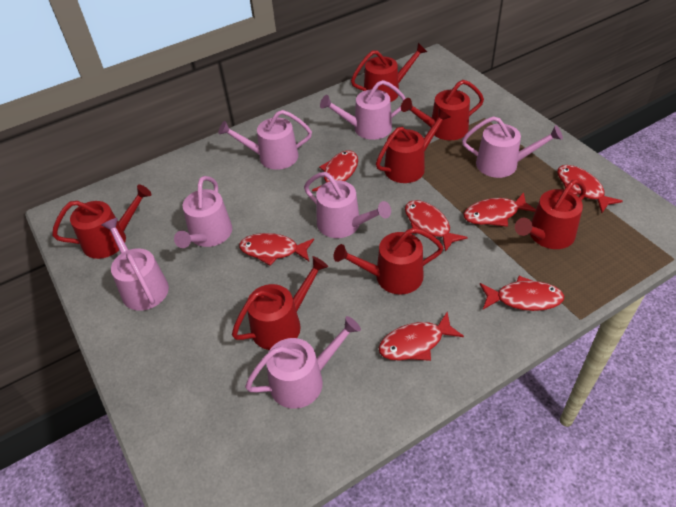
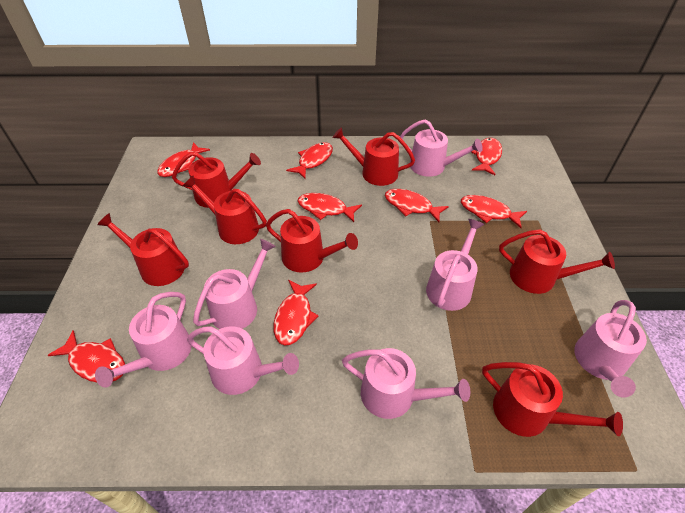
red fish: [239,233,314,266] [312,150,358,191] [379,312,464,361] [405,200,468,252] [463,193,536,227] [480,276,564,311] [557,165,623,213] = 7 -> [48,331,125,382] [157,142,210,177] [273,280,319,346] [286,142,333,179] [298,193,362,222] [385,189,449,222] [461,195,527,228] [471,138,502,175] = 8

